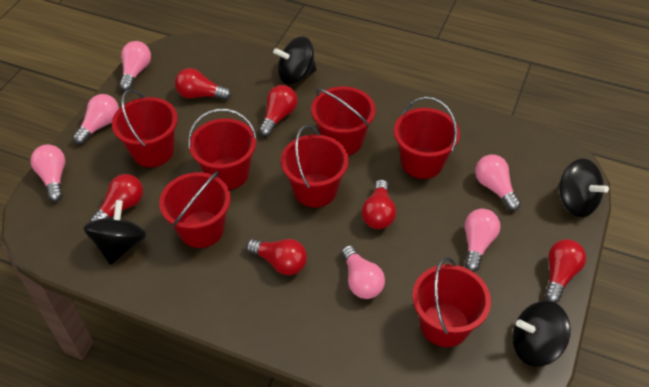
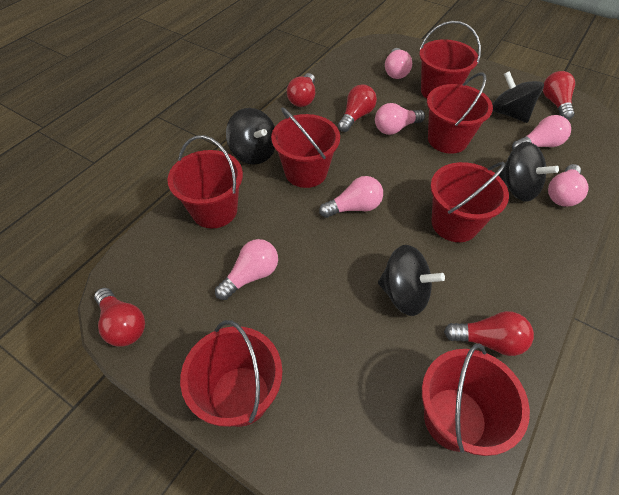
red light bulb: [90,174,143,222] [175,68,231,100] [246,239,307,275] [259,85,298,136] [362,179,396,229] [545,239,586,303] = 6 -> [94,288,145,347] [287,73,315,107] [338,84,377,132] [444,311,534,356] [543,71,575,120] = 5

